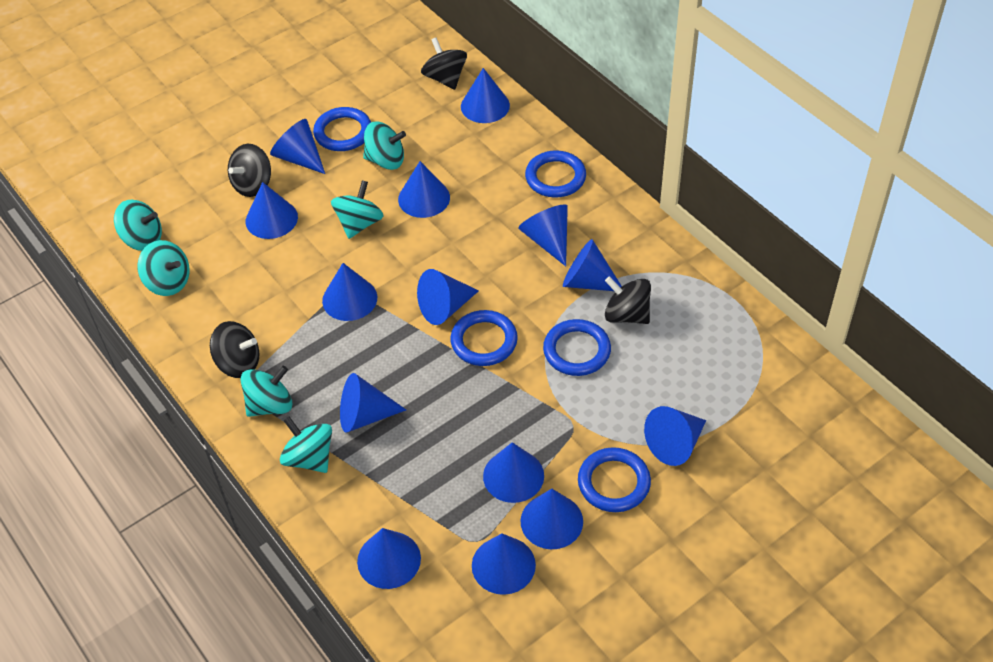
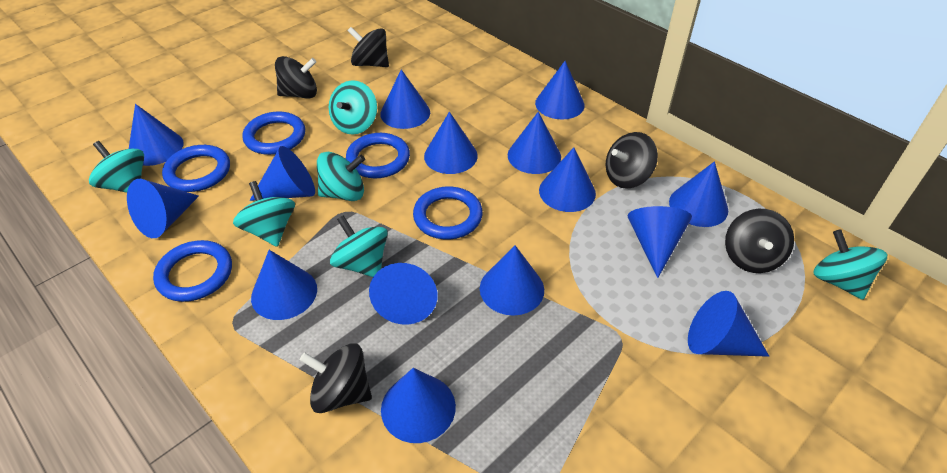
black spinning top: [210,321,259,378] [228,144,271,197] [421,37,467,90] [605,276,651,324] = 4 -> [275,56,317,99] [300,343,372,413] [347,27,389,67] [606,132,658,189] [725,209,794,273] = 5
blue cone: [246,182,298,239] [270,119,325,174] [322,263,377,321] [340,373,406,433] [357,528,421,589] [398,161,450,218] [417,269,479,325] [461,68,510,123] [472,533,536,595] [483,442,544,503] [518,204,568,266] [520,489,583,549] [563,239,622,291] [644,406,706,466] = 14 -> [127,179,199,238] [129,104,184,166] [249,146,315,201] [251,250,317,320] [369,263,437,325] [380,69,430,129] [381,368,456,443] [424,112,478,174] [480,245,544,316] [508,112,561,174] [535,61,585,120] [539,147,596,212] [627,206,692,278] [669,161,728,227] [688,291,769,357] = 15

